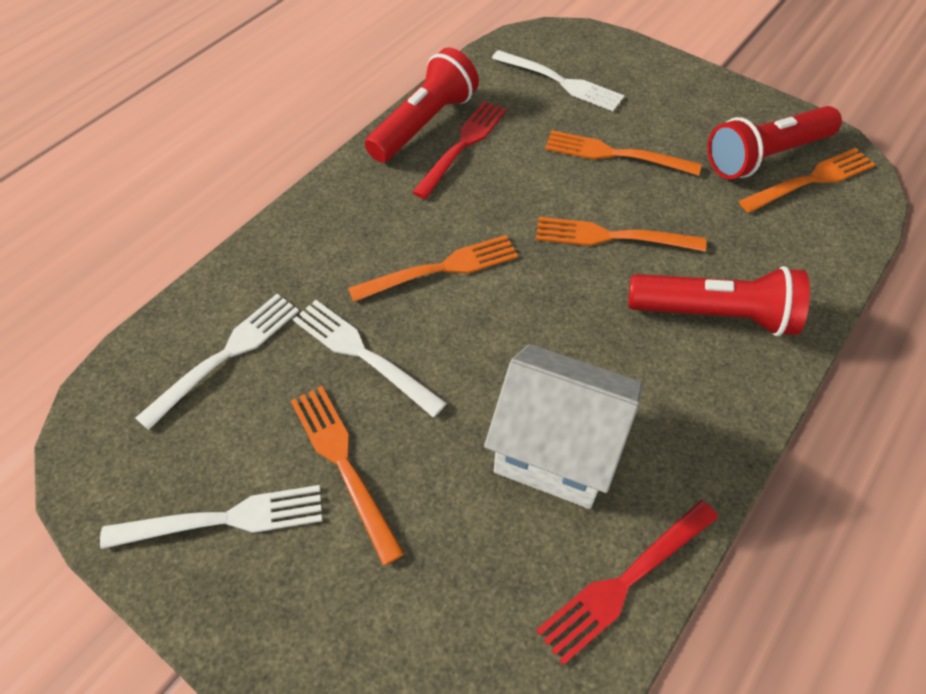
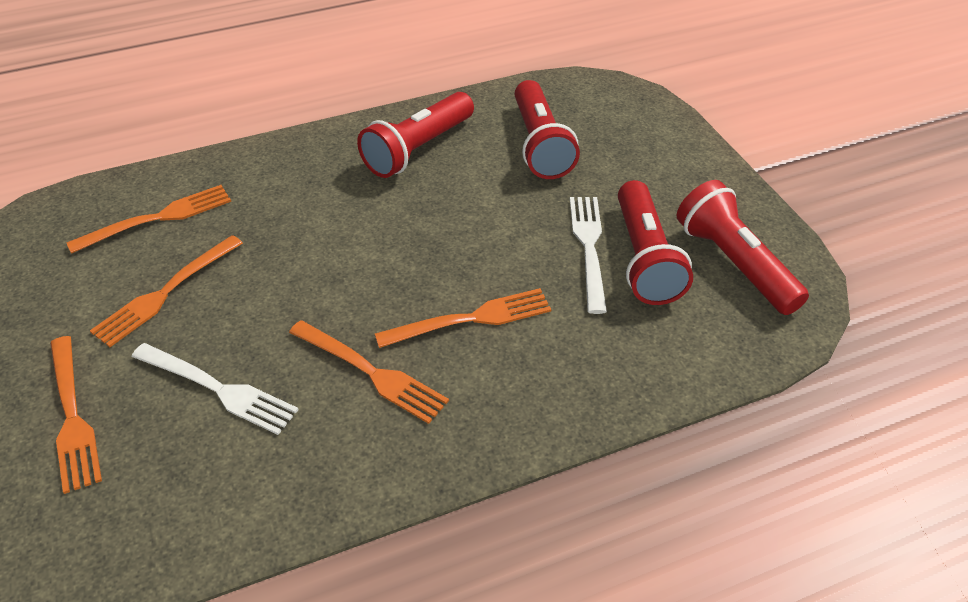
red flashlight: [365,48,479,163] [628,266,810,336] [707,106,842,179] = 3 -> [357,92,474,178] [515,80,580,179] [618,180,693,305] [677,180,809,315] = 4
red fork: [412,101,507,199] [536,500,718,665] = 2 -> none = 0
white fork: [100,485,322,549] [135,294,299,430] [293,300,447,417] [492,50,625,111] = 4 -> [132,343,299,435] [570,197,607,314] = 2
white house: [484,344,643,509] = 1 -> none = 0

